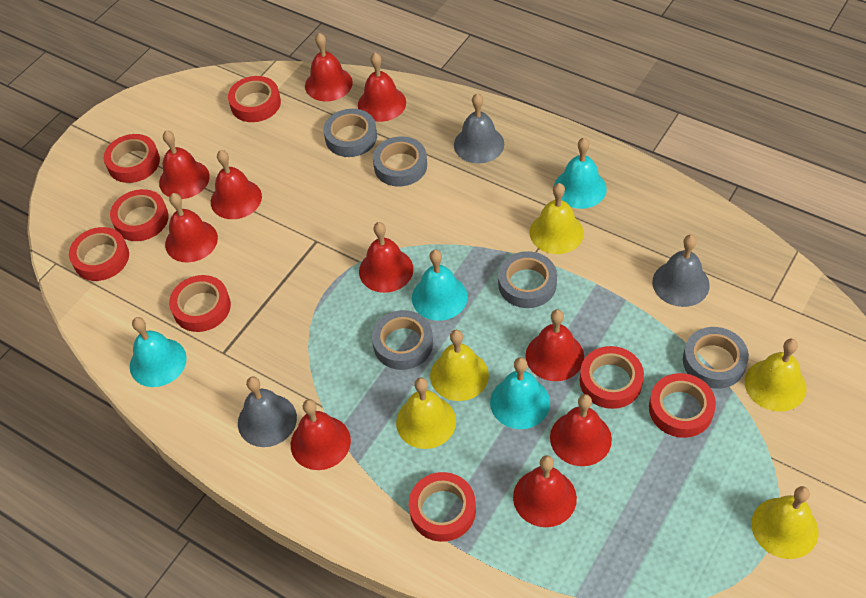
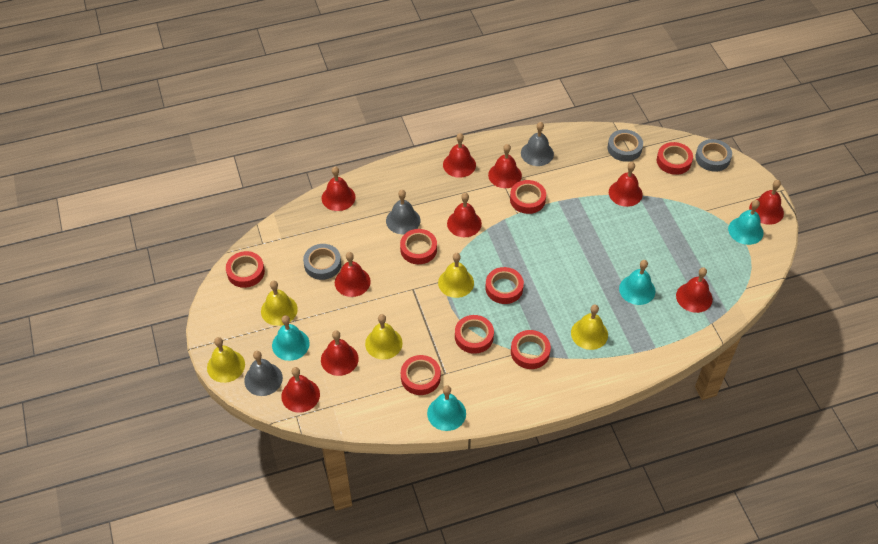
grey tape: [323,109,377,157] [372,310,433,370] [373,136,427,187] [498,251,557,308] [683,327,749,389] = 5 -> [303,244,341,280] [607,129,643,162] [695,139,732,172] = 3

